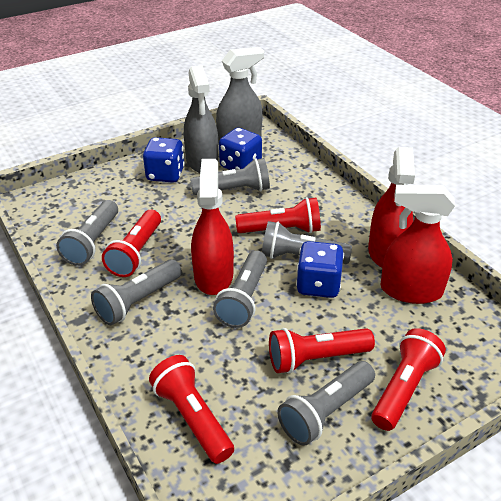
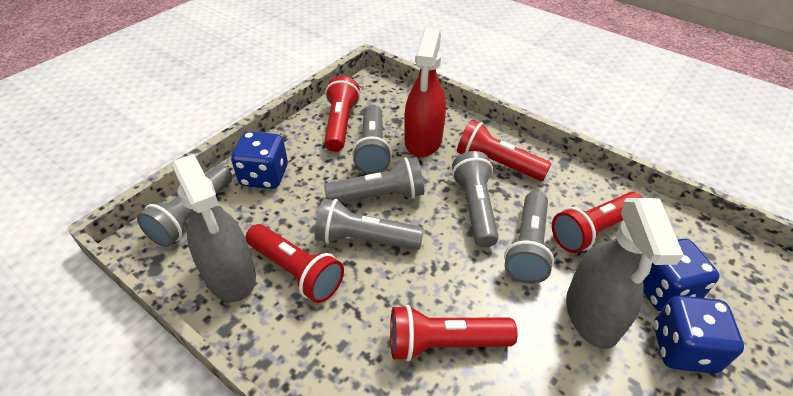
red spray bottle: [191,159,234,295] [368,147,415,267] [381,185,455,304] = 3 -> [404,29,446,157] = 1

